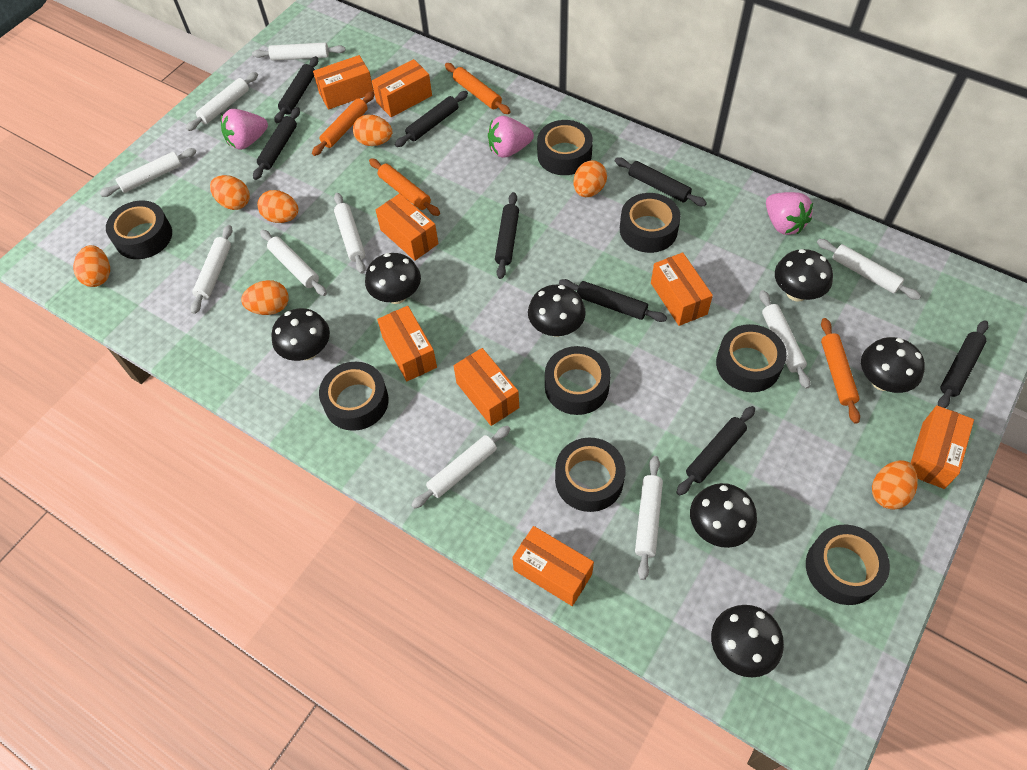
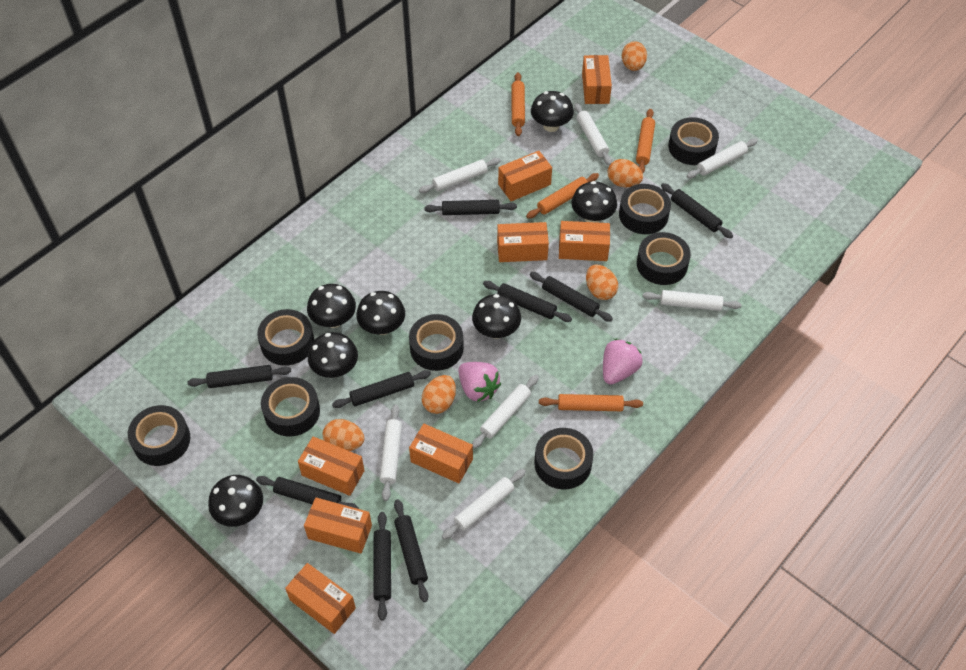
black rolling pin: [253,107,300,180] [275,56,318,123] [395,91,468,147] [495,192,519,279] [559,279,667,322] [615,158,707,206] [676,406,755,495] [938,320,989,408] = 8 -> [188,365,291,388] [256,476,359,509] [332,370,431,408] [373,512,391,621] [394,499,428,602] [424,200,517,215] [483,281,572,322] [530,272,613,322] [661,183,733,238] = 9
orange egg: [73,245,110,287] [210,175,250,210] [241,280,289,315] [257,190,298,223] [353,115,392,146] [573,160,607,197] [872,460,918,510] = 7 -> [323,419,365,451] [422,375,456,414] [586,264,618,300] [608,159,643,187] [622,41,647,71] = 5
pink strawberry: [221,109,268,150] [488,116,534,158] [766,192,813,235] = 3 -> [458,362,501,402] [603,339,643,385] = 2
white rolling pin: [100,148,197,197] [186,72,258,131] [191,225,233,314] [252,43,345,61] [260,230,327,296] [334,193,366,274] [411,426,510,509] [635,456,663,580] [759,290,810,389] [817,239,921,300] = 10 -> [380,404,402,501] [419,158,501,193] [442,469,526,540] [472,375,539,449] [574,103,612,165] [643,290,742,311] [687,138,758,178] = 7

